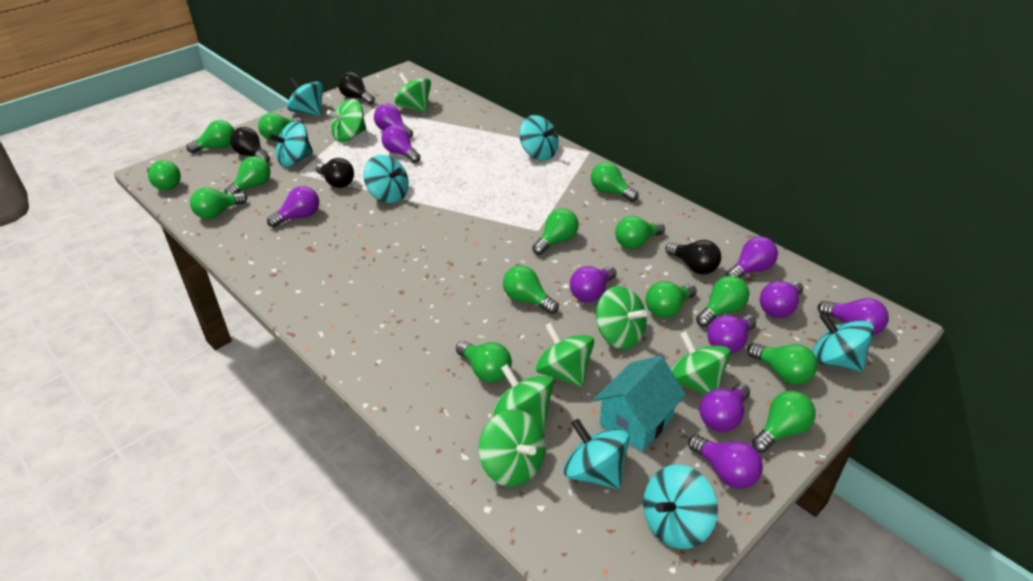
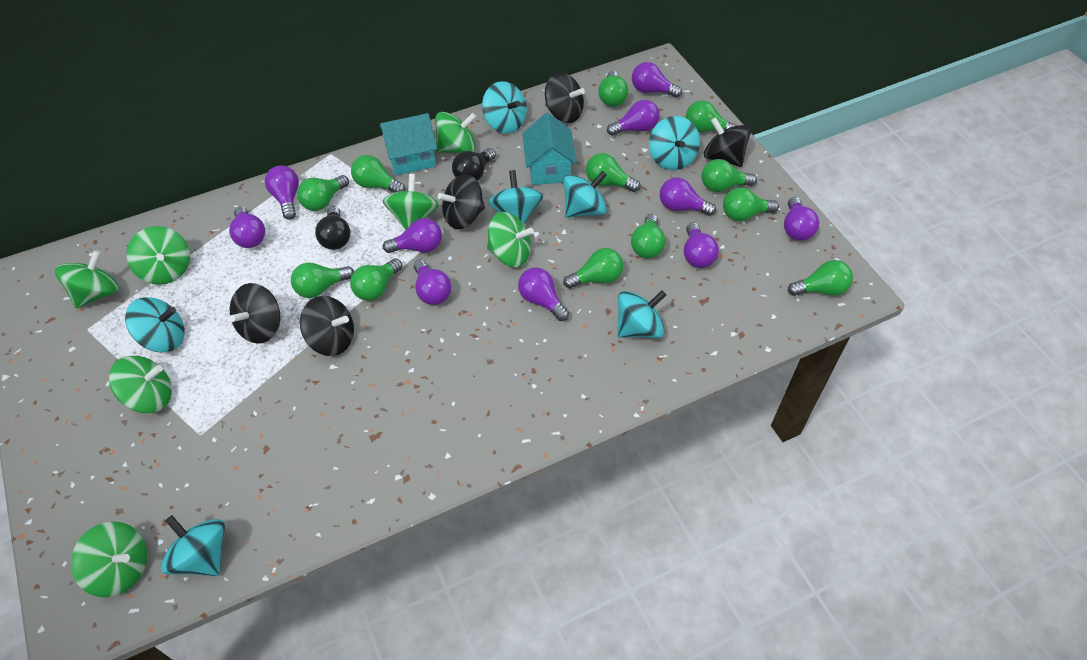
black light bulb: [230,127,270,163] [316,158,354,188] [338,72,375,104] [666,240,721,274] = 4 -> [315,206,350,250] [452,148,496,181] = 2
black spinning top: none = 0 -> [229,283,280,344] [300,296,354,356] [438,174,485,229] [545,72,585,123] [704,117,751,167] = 5
green light bulb: [147,160,181,190] [186,120,234,153] [190,187,247,219] [224,156,271,194] [258,113,303,141] [456,341,512,382] [503,265,559,314] [532,208,579,255] [591,162,639,202] [615,216,665,249] [646,281,697,318] [696,276,750,327] [747,343,818,385] [752,391,816,453] = 14 -> [291,263,354,298] [297,175,349,211] [350,258,402,301] [351,155,405,193] [563,248,623,289] [586,153,640,192] [598,71,628,107] [631,214,666,258] [686,100,737,132] [702,159,757,192] [723,188,779,221] [788,260,853,296] = 12
turquoise house: [594,356,686,452] = 1 -> [380,113,437,175] [522,113,577,185] = 2

